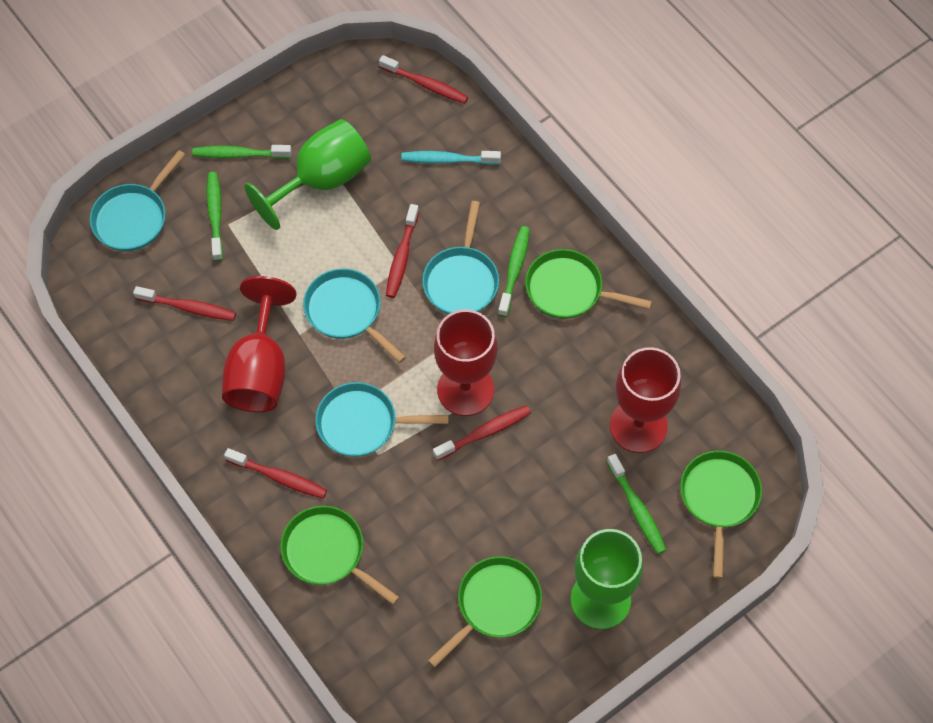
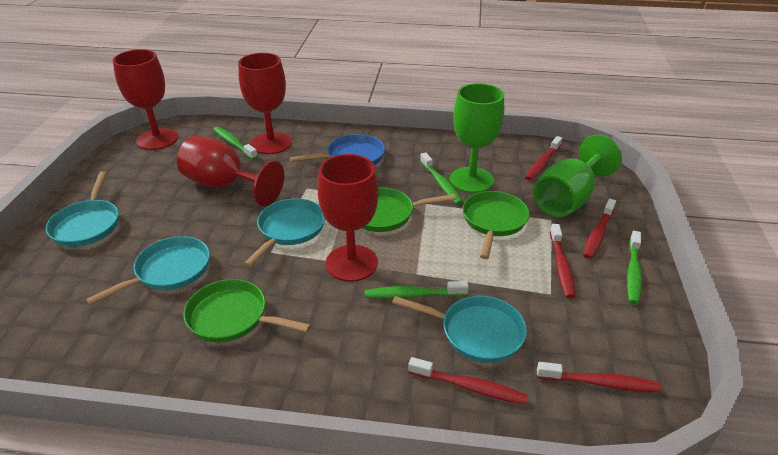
blue pan: none = 0 -> [290,134,385,165] = 1
green pan: [280,506,399,605] [428,557,542,668] [525,249,652,319] [680,451,762,579] = 4 -> [184,279,311,342] [362,187,456,232] [463,191,530,259] = 3
red goblet: [222,276,297,412] [434,309,497,416] [610,347,681,453] = 3 -> [113,49,178,150] [177,136,284,206] [238,53,292,154] [317,154,378,282] = 4
turquoise toothbrush: [401,151,501,165] = 1 -> none = 0

